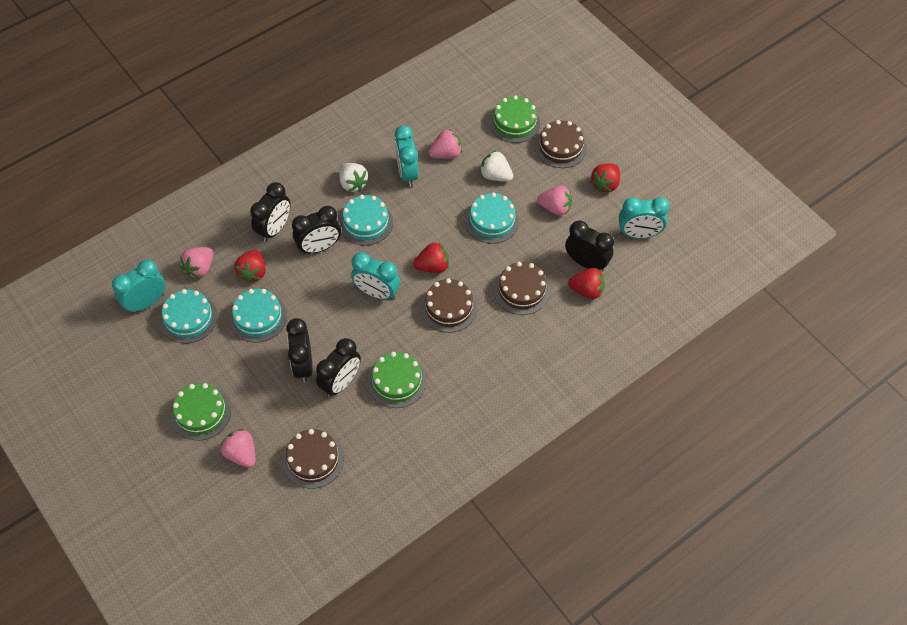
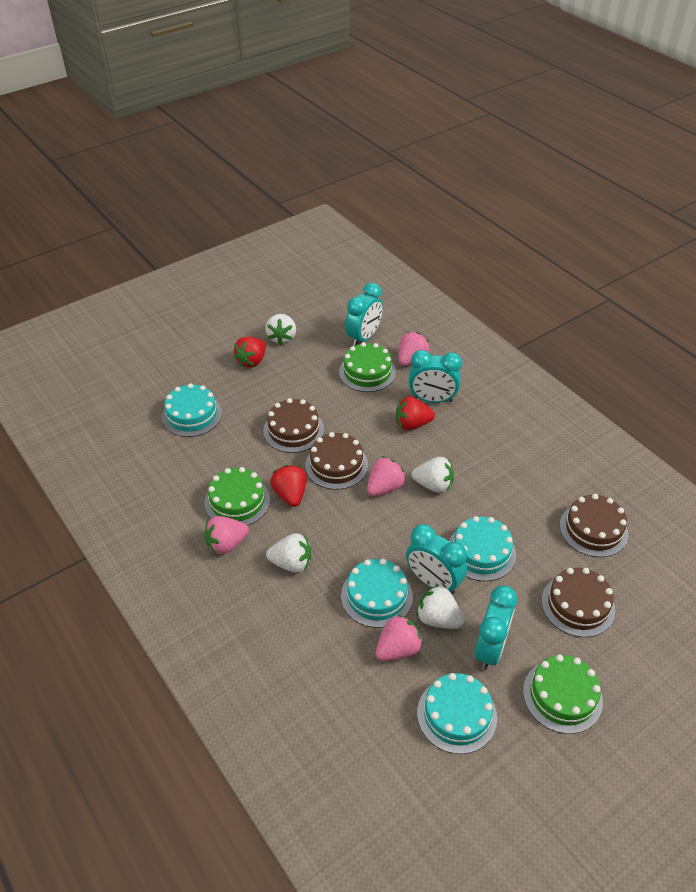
black clock: [250,182,291,242] [286,318,313,382] [292,206,341,254] [316,338,361,397] [565,220,614,272] = 5 -> none = 0
red strawberry: [234,250,266,283] [413,242,449,273] [568,268,605,299] [590,163,620,192] = 4 -> [233,337,266,368] [270,465,307,507] [396,396,435,430] = 3
white strawberry: [339,163,369,192] [480,150,513,182] = 2 -> [265,314,296,345] [266,533,311,573] [412,457,454,493] [416,585,464,629] = 4

